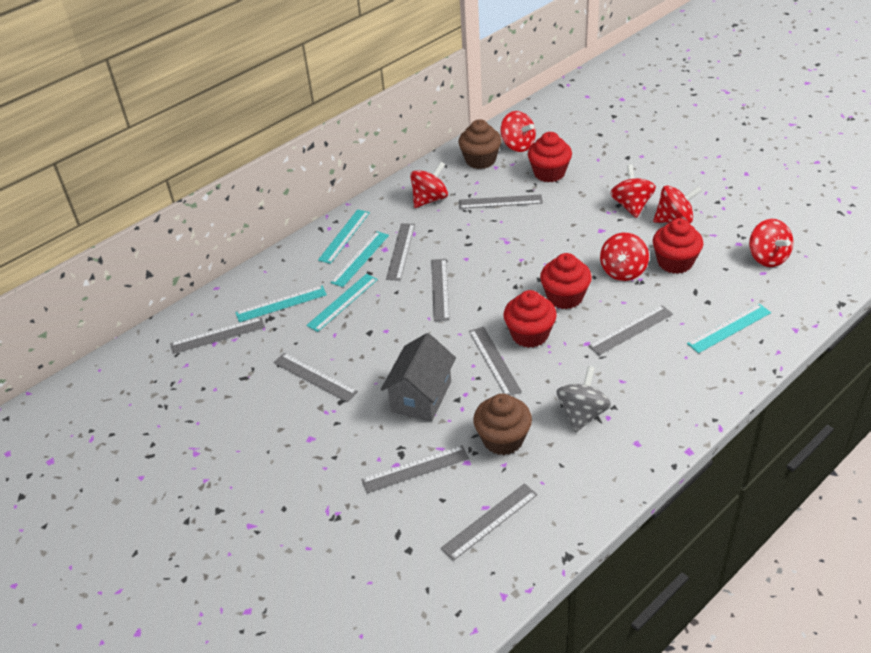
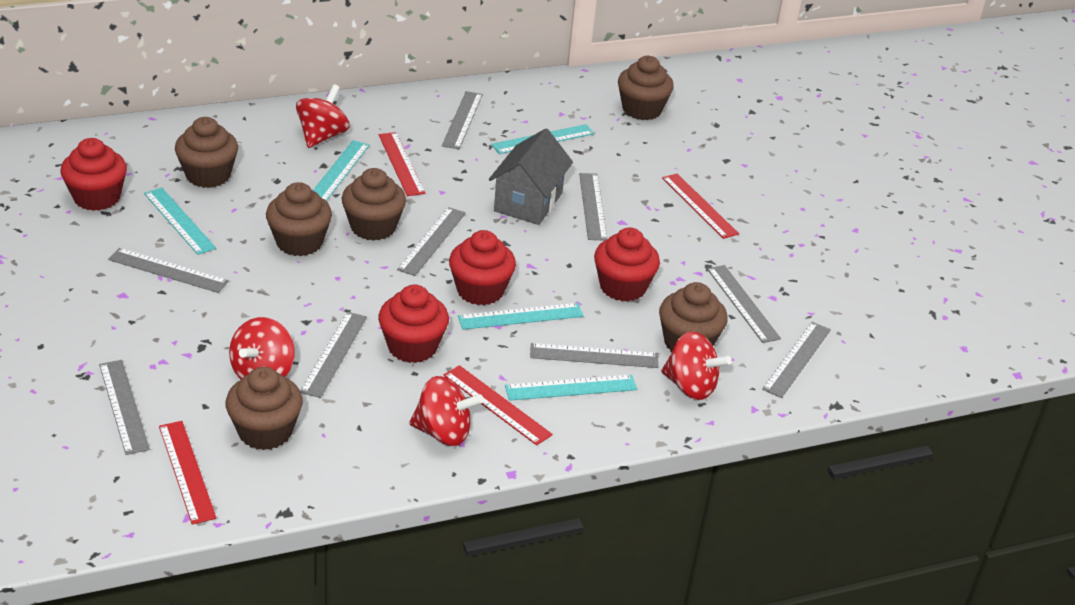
brown cupcake: [458,119,501,169] [473,394,532,455] = 2 -> [175,117,238,188] [226,367,303,450] [266,182,332,256] [342,168,406,241] [618,56,674,120] [659,282,728,352] = 6
grey spinning top: [556,366,611,432] = 1 -> none = 0
red ruler: none = 0 -> [159,421,217,525] [379,132,425,196] [443,365,553,445] [662,174,739,239] = 4
red spinning top: [410,161,448,208] [500,111,536,152] [600,232,649,281] [610,165,656,218] [653,185,702,223] [749,219,793,267] = 6 -> [229,317,295,379] [296,84,350,148] [409,376,484,446] [661,332,731,400] = 4

